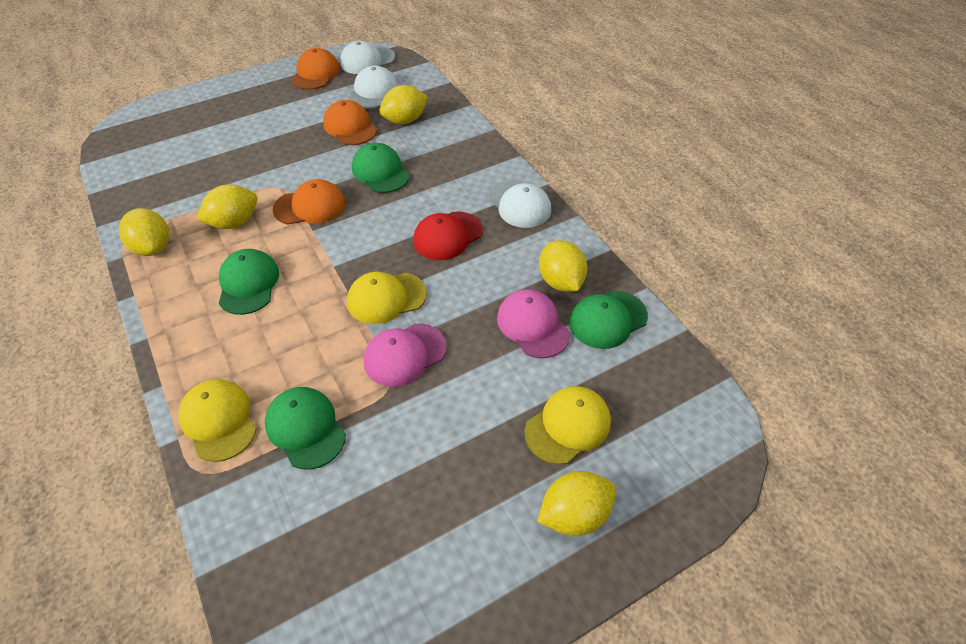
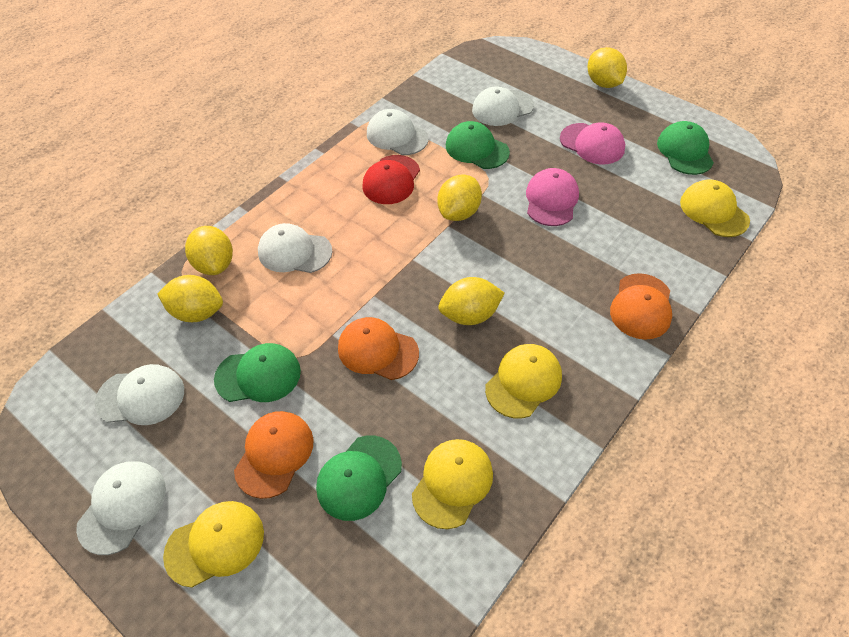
white cap: [340,41,395,74] [348,65,398,109] [489,180,551,228] = 3 -> [76,462,166,555] [95,364,184,425] [258,223,332,273] [367,109,429,155] [472,87,534,126] = 5
yellow cap: [178,379,257,462] [347,272,427,324] [525,386,611,465] = 3 -> [163,501,264,588] [412,439,493,529] [485,344,562,418] [680,179,750,237] = 4

